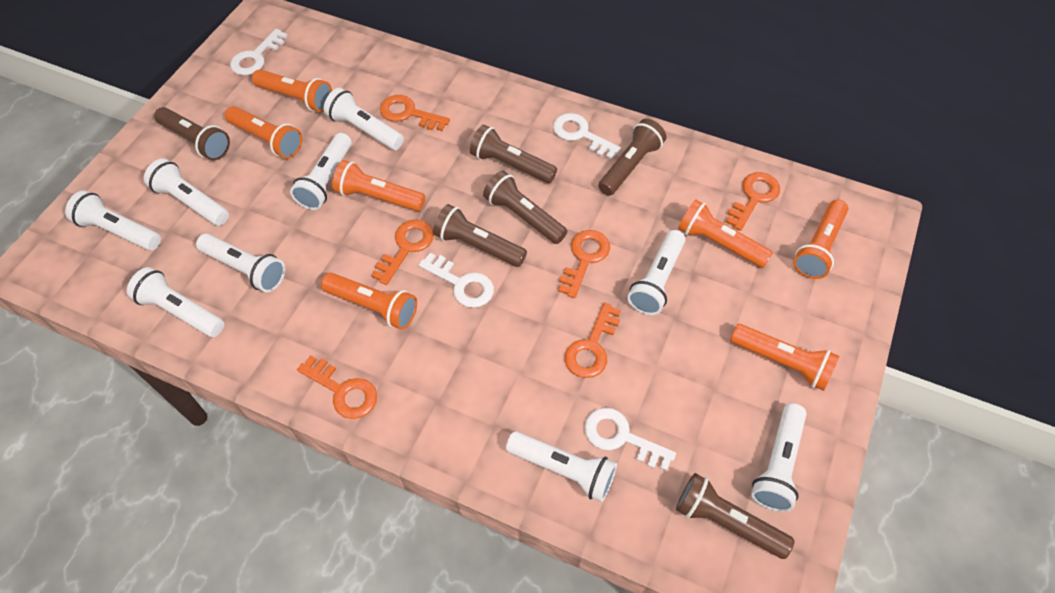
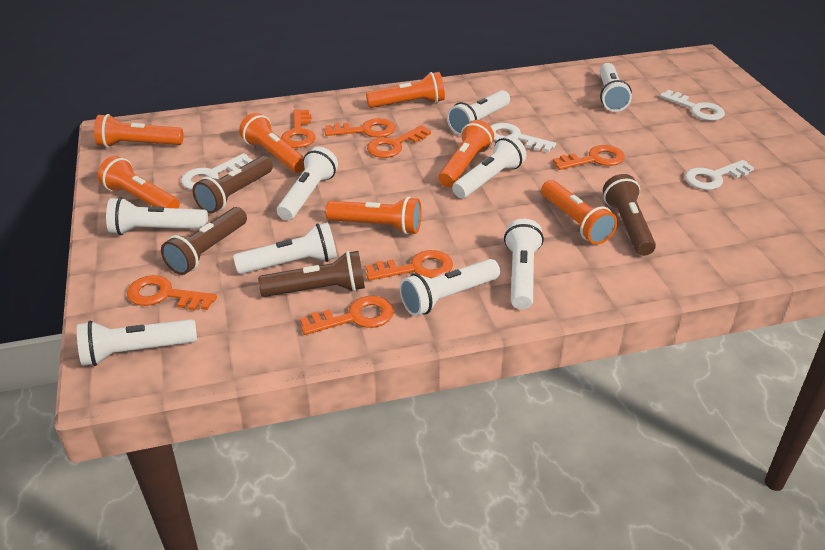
brown flashlight: [154,107,230,160] [433,204,527,267] [470,125,557,183] [483,171,567,244] [598,119,666,196] [676,473,795,559] = 6 -> [161,207,247,275] [192,156,273,214] [258,251,365,297] [603,174,656,256] = 4
orange key: [297,356,377,419] [372,220,434,285] [380,95,450,131] [558,230,610,298] [565,302,621,378] [726,172,780,231] = 6 -> [127,275,217,311] [281,110,316,148] [300,296,394,335] [324,118,395,138] [366,250,453,281] [367,125,431,158] [553,145,625,170] = 7

